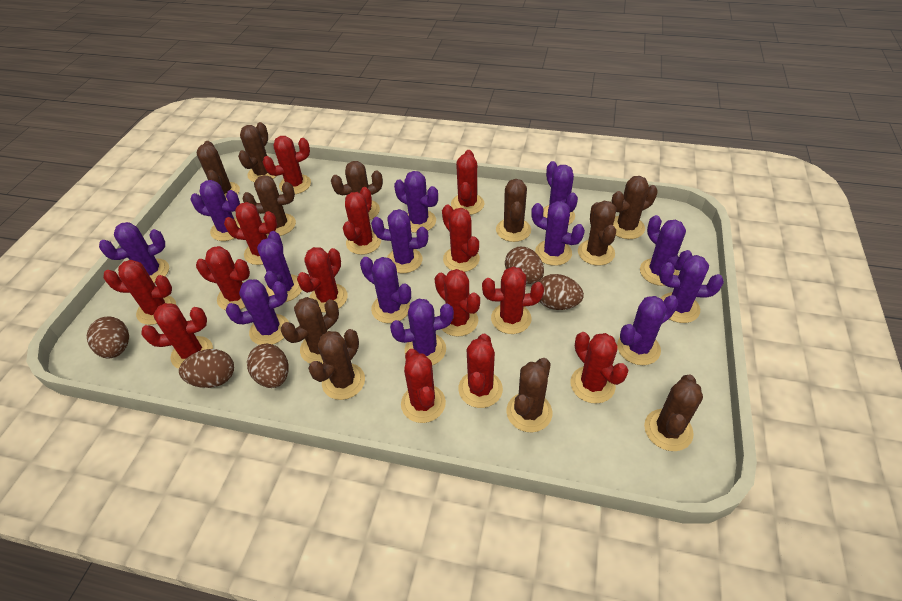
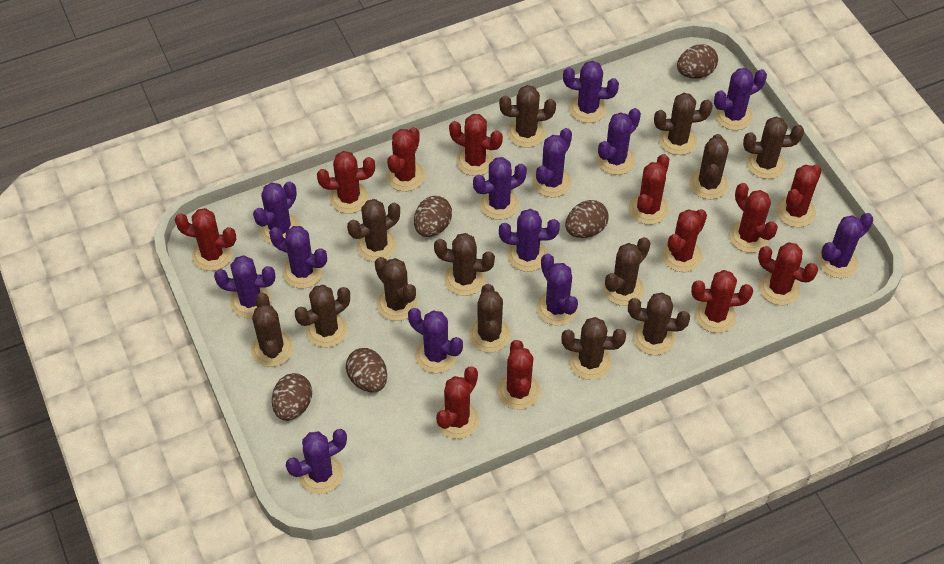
brown cactus: [196,141,240,201] [238,122,276,182] [243,175,296,236] [281,297,339,364] [308,329,365,400] [331,161,383,220] [496,179,531,242] [506,358,552,432] [578,201,616,265] [612,176,658,239] [644,374,703,451] = 11 -> [251,293,293,367] [295,285,350,347] [347,199,400,262] [375,257,418,321] [434,233,495,296] [469,284,511,353] [499,85,556,148] [561,317,626,380] [603,237,651,306] [628,292,690,355] [654,93,713,155] [689,134,729,199] [743,117,804,179] = 13
red cactus: [103,260,176,325] [141,303,213,369] [196,246,250,310] [224,202,277,265] [263,136,311,194] [297,247,348,313] [343,187,381,255] [401,349,446,423] [435,269,480,337] [442,205,480,272] [451,150,484,215] [458,333,503,408] [482,267,544,334] [571,332,628,404] = 14 -> [175,208,236,271] [317,151,375,214] [386,127,425,191] [436,366,480,439] [449,114,503,176] [497,340,540,410] [629,154,669,225] [662,209,707,272] [691,270,753,333] [729,183,778,253] [758,242,818,305] [776,165,822,227] = 12

